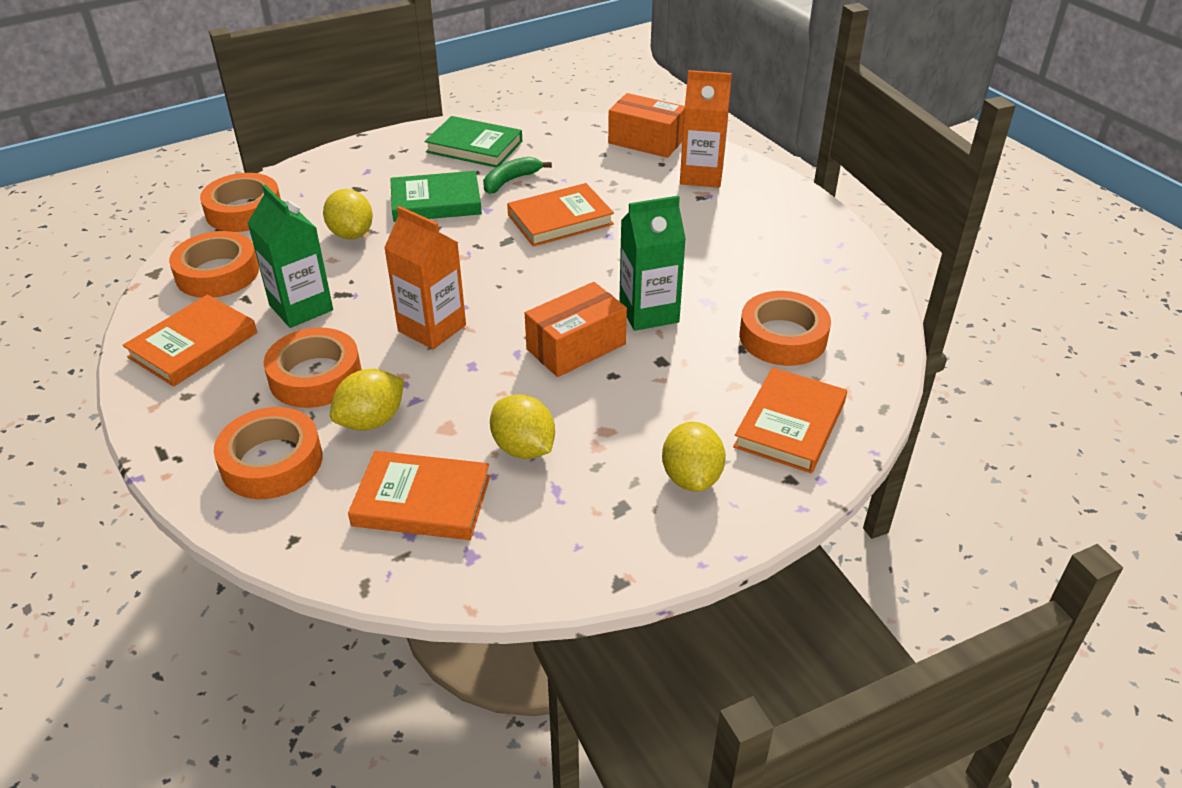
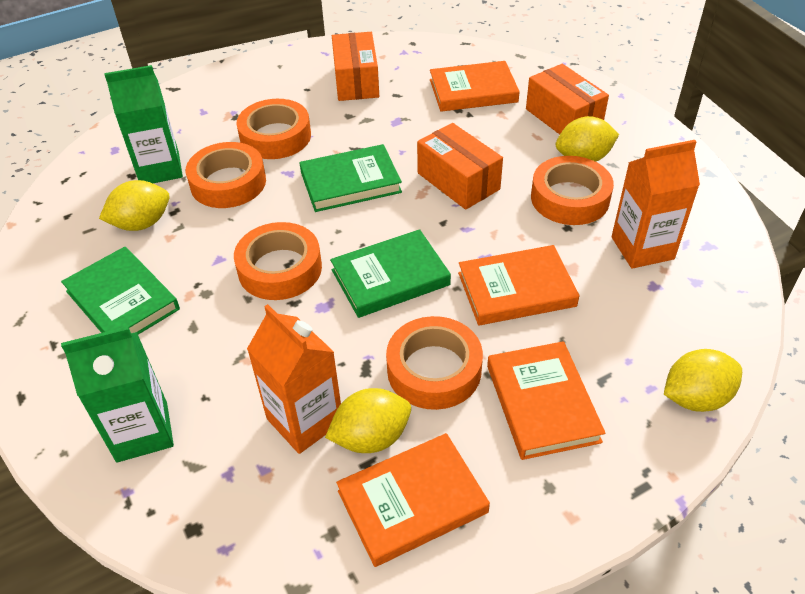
green banana: [483,157,552,194] = 1 -> none = 0
green book: [390,171,482,222] [425,116,522,168] = 2 -> [61,247,180,335] [299,144,402,212] [330,229,451,318] = 3
orange box: [525,282,627,377] [608,93,685,158] = 2 -> [332,32,379,101] [417,123,503,210] [526,64,609,134] = 3

